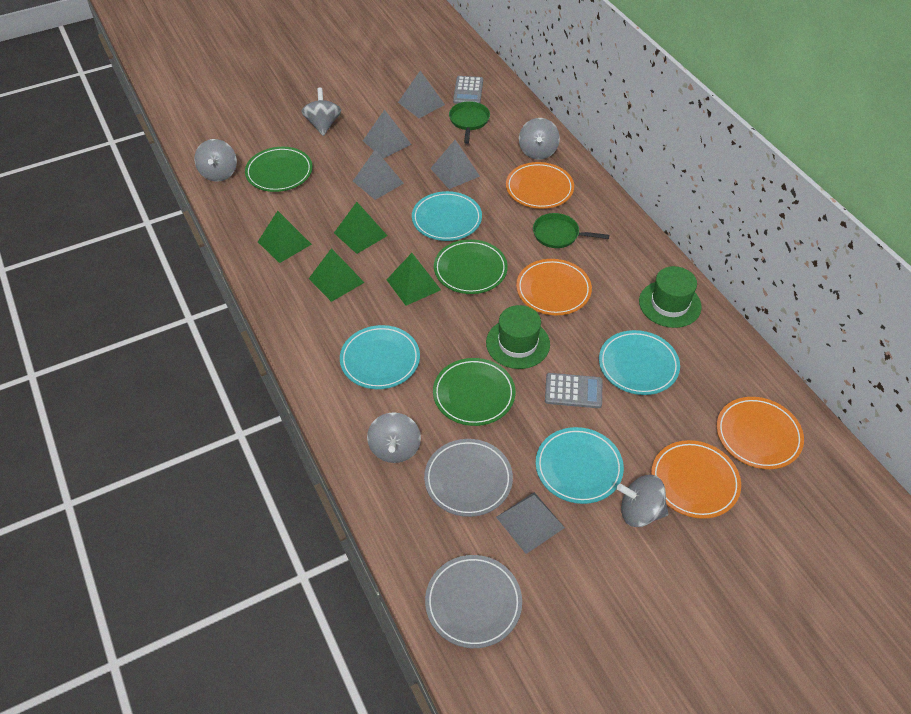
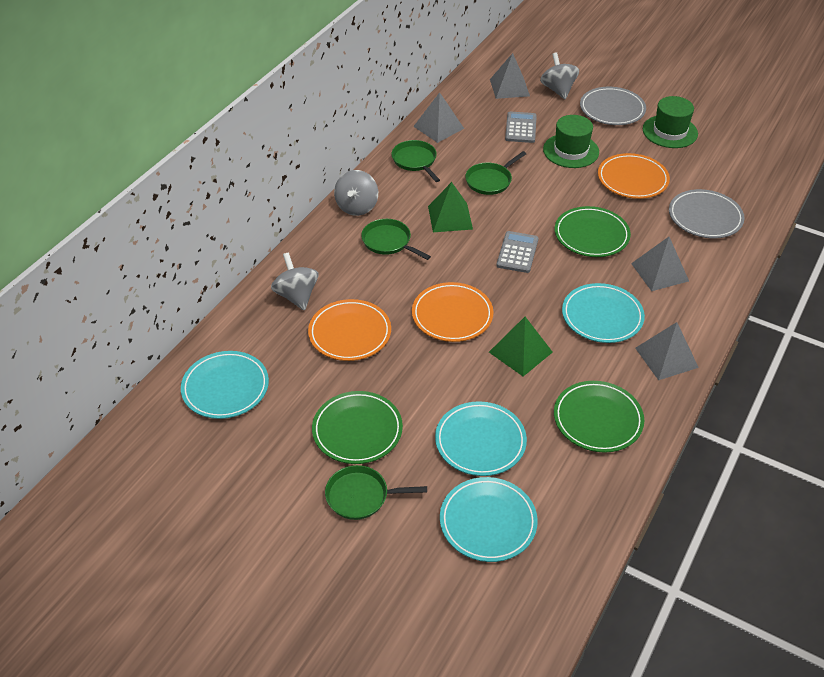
green pan: [449,101,490,144] [533,213,609,248] = 2 -> [325,465,427,520] [361,219,431,260] [392,140,440,182] [465,151,526,195] = 4
green pyramid: [258,211,312,263] [309,248,365,302] [334,202,387,254] [387,253,441,306] = 4 -> [428,182,473,232] [489,317,553,376] = 2
grey pyramid: [353,149,404,200] [363,109,411,159] [398,71,445,118] [430,140,480,189] [496,492,565,554] = 5 -> [413,92,464,143] [490,53,530,99] [631,237,689,291] [635,322,699,380] = 4
grey spinning top: [195,139,237,182] [302,88,341,136] [367,412,421,463] [519,118,560,160] [617,475,668,527] = 5 -> [271,252,318,311] [334,170,378,216] [540,52,579,99] = 3
orange plate: [506,162,574,209] [516,259,592,315] [651,440,741,519] [717,397,804,469] = 4 -> [308,299,391,361] [412,282,494,342] [598,153,670,199] = 3

